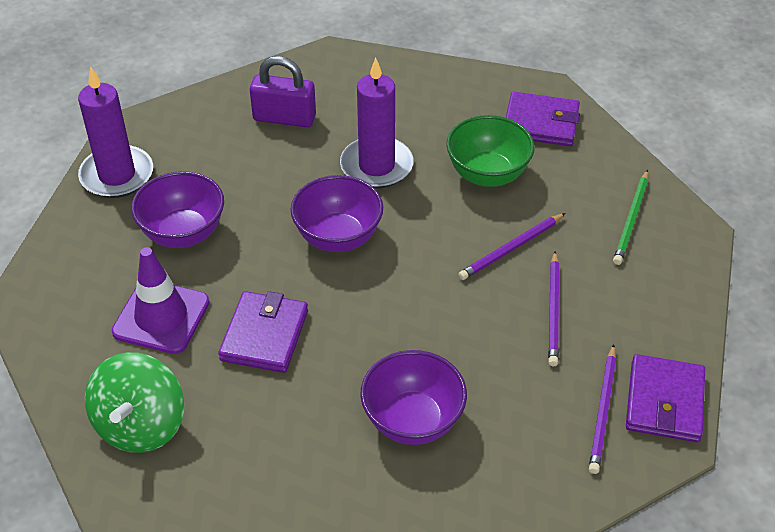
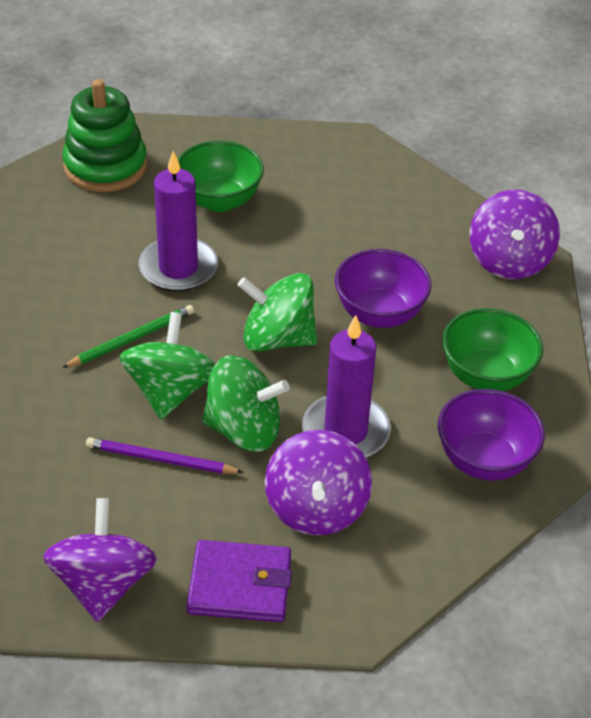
green bowl: [446,115,535,187] = 1 -> [178,140,264,212] [442,308,543,391] = 2
green spinning top: [85,352,184,453] = 1 -> [119,312,215,419] [202,355,290,452] [238,273,317,352] = 3
green stacking toy: none = 0 -> [62,79,147,192] = 1
purple bowl: [131,171,224,248] [291,175,383,252] [360,350,467,445] = 3 -> [335,249,431,328] [438,389,545,481] = 2
purple padlock: [250,56,316,127] = 1 -> none = 0
purple pencil: [458,213,565,280] [548,251,559,366] [589,344,616,474] = 3 -> [86,437,244,474] = 1
purple spinning top: none = 0 -> [43,498,157,622] [265,430,372,535] [470,190,560,279] = 3
purple traffic cone: [112,247,209,354] = 1 -> none = 0
purple wallet: [218,291,308,373] [506,92,580,146] [626,354,705,442] = 3 -> [187,540,292,622] = 1

